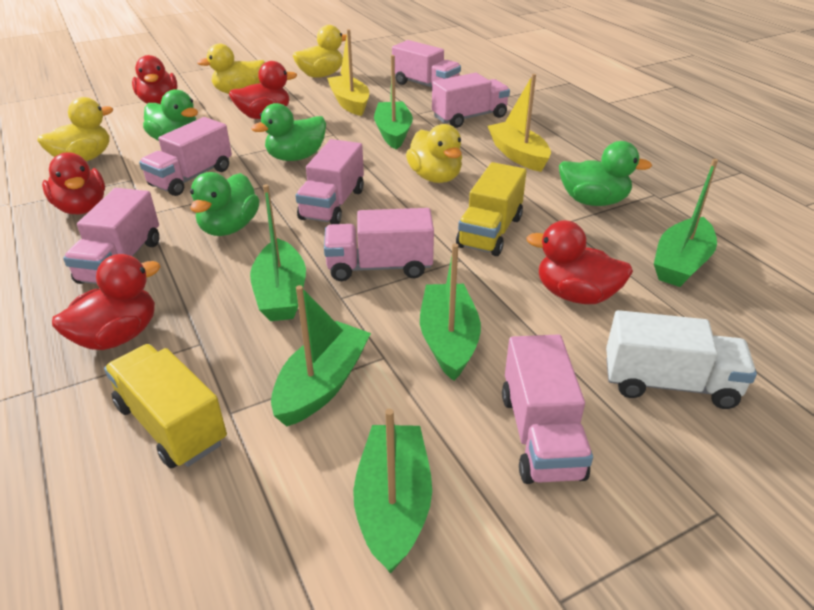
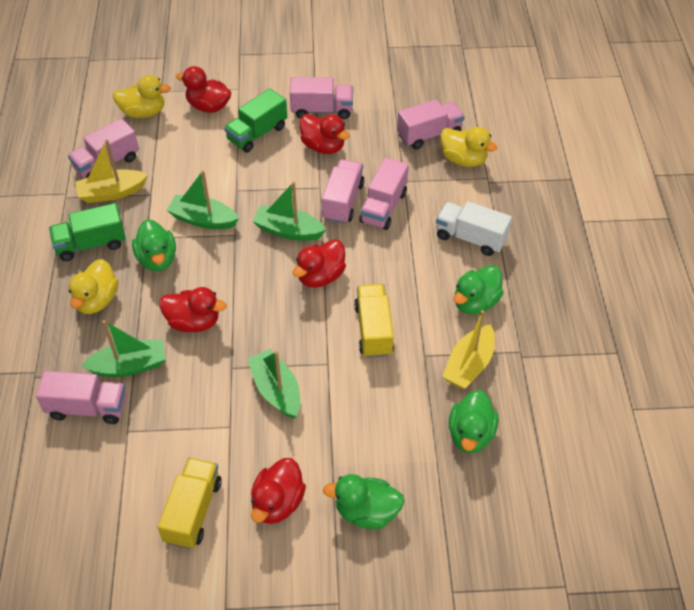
green boat: [250,184,306,321] [271,285,371,427] [353,409,432,574] [374,55,413,149] [420,243,481,381] [654,159,718,287] = 6 -> [81,320,165,377] [166,170,239,229] [247,349,301,419] [252,182,326,241] = 4
green truck: none = 0 -> [49,203,126,261] [224,88,287,153] = 2
pink truck: [63,188,159,284] [139,117,232,196] [296,139,364,224] [324,208,434,281] [392,40,461,87] [432,73,510,128] [502,334,593,484] = 7 -> [36,371,126,424] [68,118,139,178] [290,77,353,119] [322,159,365,224] [359,157,409,230] [397,99,465,150] = 6
yellow duck: [37,97,113,161] [197,43,265,94] [293,25,347,78] [406,124,462,183] = 4 -> [69,259,118,314] [113,75,171,118] [440,127,497,167] = 3

